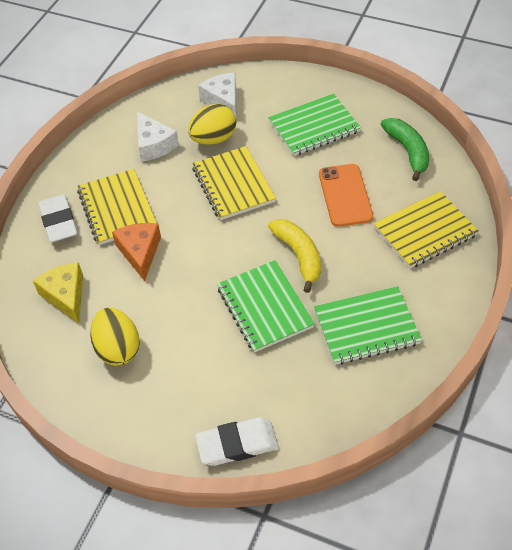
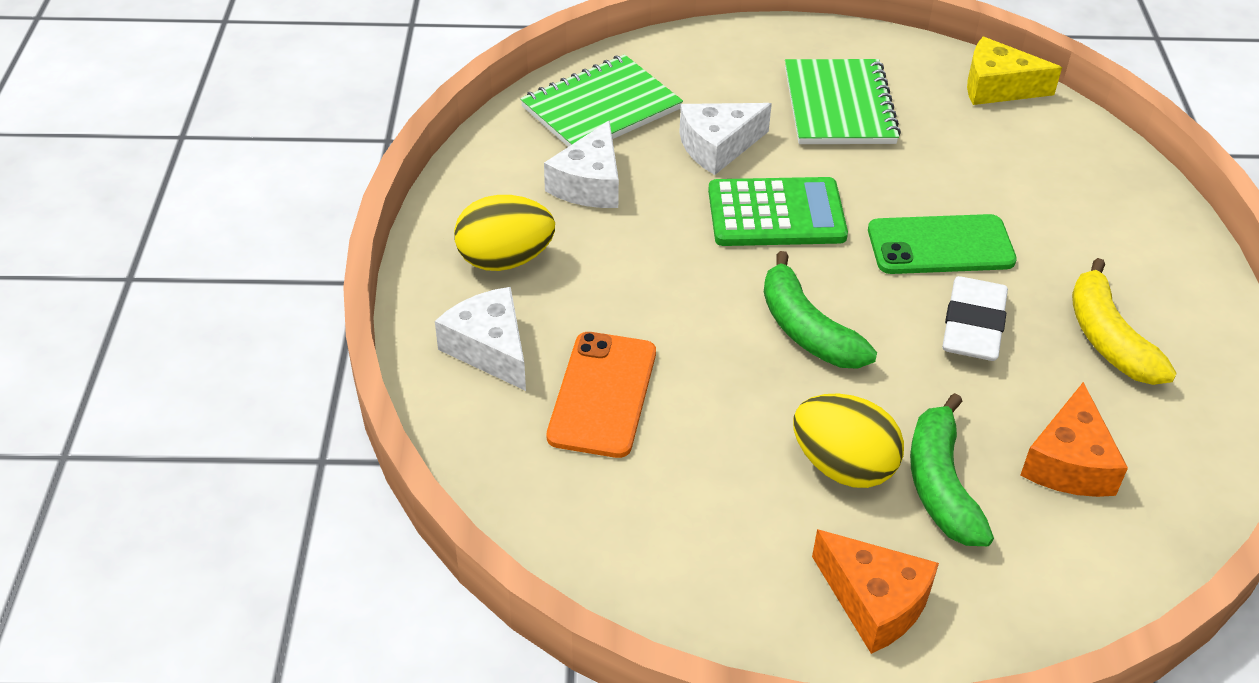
green banana: [381,118,429,181] = 1 -> [764,251,877,369] [910,393,994,546] = 2
green calculator: none = 0 -> [708,177,848,246] = 1
green notebook: [217,260,315,353] [268,94,361,156] [314,286,422,365] = 3 -> [520,54,683,147] [785,59,901,144] = 2
green phone: none = 0 -> [868,214,1017,274] = 1
orange cheese: [112,223,161,281] = 1 -> [812,529,939,654] [1020,382,1128,497] = 2
white cheese: [137,112,179,162] [198,73,236,117] = 2 -> [435,287,526,391] [544,120,619,208] [679,103,772,175] = 3
white eraser: [38,194,77,242] [195,417,279,466] = 2 -> [942,276,1008,361] = 1
yellow notebook: [77,169,157,245] [192,146,276,220] [374,191,479,269] = 3 -> none = 0

